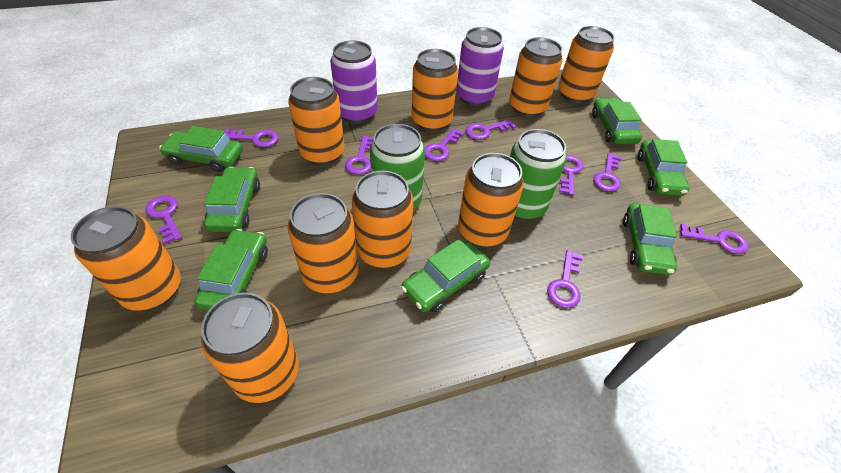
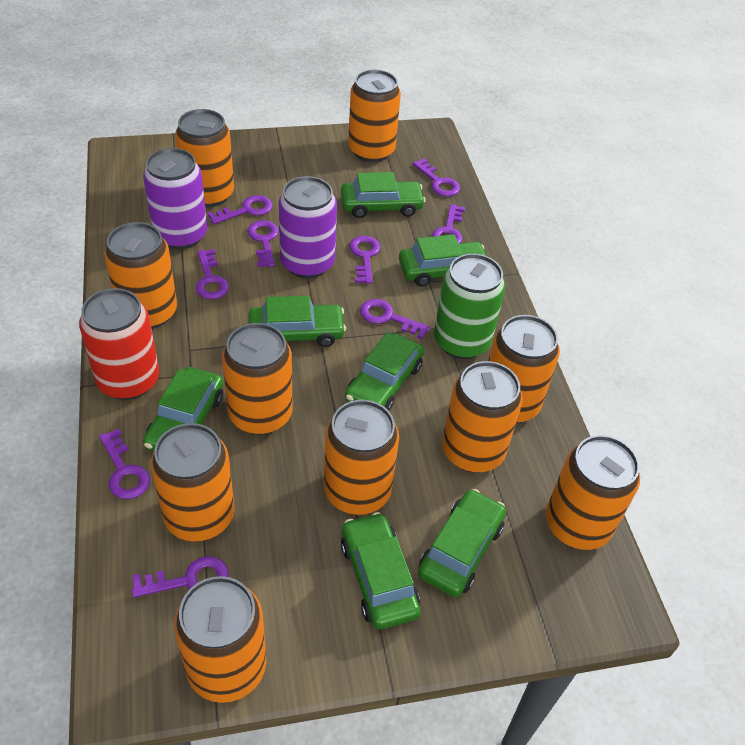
green can: [370,124,425,210] [510,129,567,221] = 2 -> [434,254,505,359] = 1
orange can: [71,206,181,311] [201,292,299,403] [288,77,345,165] [288,193,359,293] [352,171,413,268] [412,49,458,132] [458,153,524,247] [509,37,563,117] [558,26,615,103] = 9 -> [104,222,177,329] [151,423,234,541] [174,576,266,703] [175,109,234,207] [222,323,293,435] [324,400,399,515] [348,69,401,162] [442,361,523,473] [488,315,560,423] [546,435,640,550] = 10
red can: none = 0 -> [79,288,159,400] = 1

